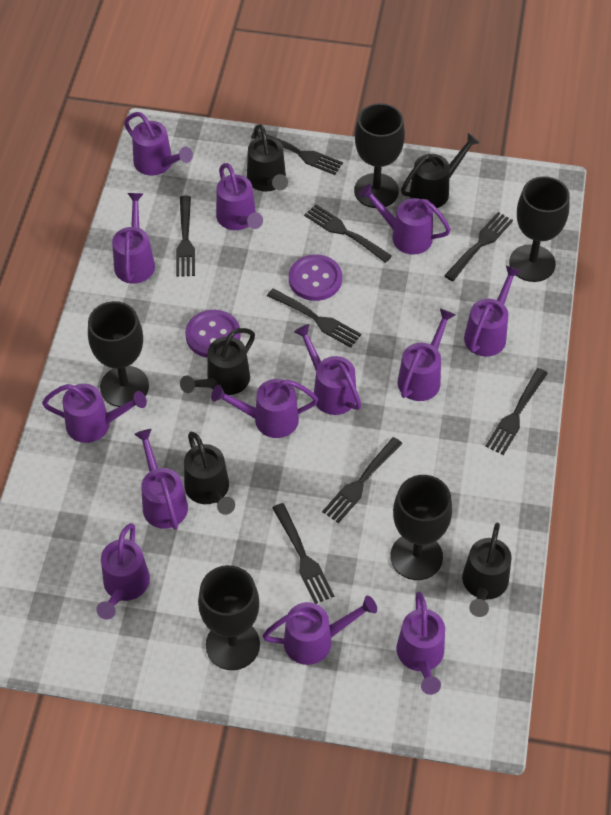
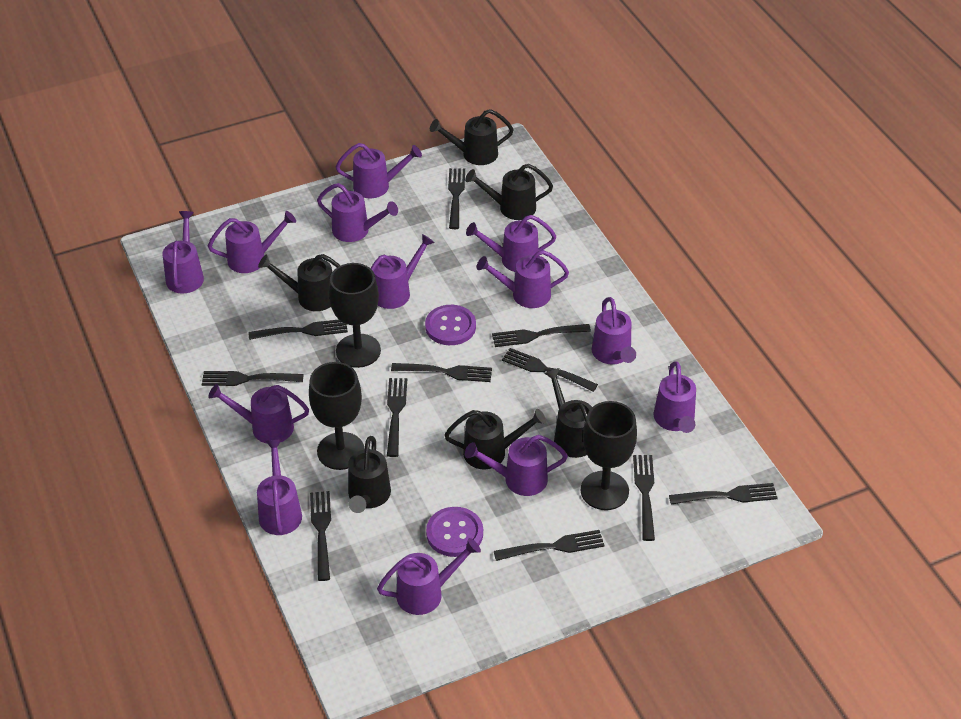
black fork: [176,196,195,277] [251,131,343,175] [267,288,361,348] [272,503,334,604] [304,204,392,263] [322,437,403,523] [444,212,513,281] [486,368,548,455] = 8 -> [202,371,304,386] [248,319,348,340] [310,491,331,581] [387,378,407,457] [391,363,492,382] [448,168,465,229] [492,324,591,347] [494,530,605,561] [502,348,598,392] [633,455,655,541] [669,483,778,505] = 11
black goblet: [88,301,149,407] [198,565,260,670] [354,103,405,208] [390,475,452,580] [509,176,570,282] = 5 -> [309,362,365,470] [329,263,381,368] [581,401,637,510] = 3
black watering can: [180,328,255,395] [184,432,235,515] [247,124,288,192] [401,133,480,208] [462,523,512,617] = 5 -> [258,254,341,311] [348,436,391,513] [430,109,514,165] [444,409,546,469] [465,164,553,220] [544,368,592,458] = 6

